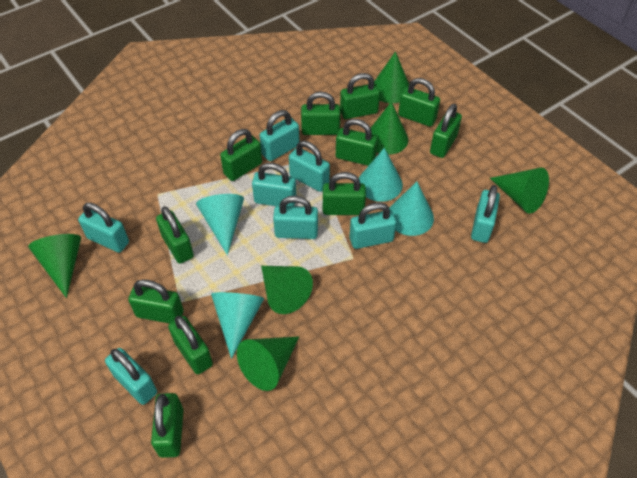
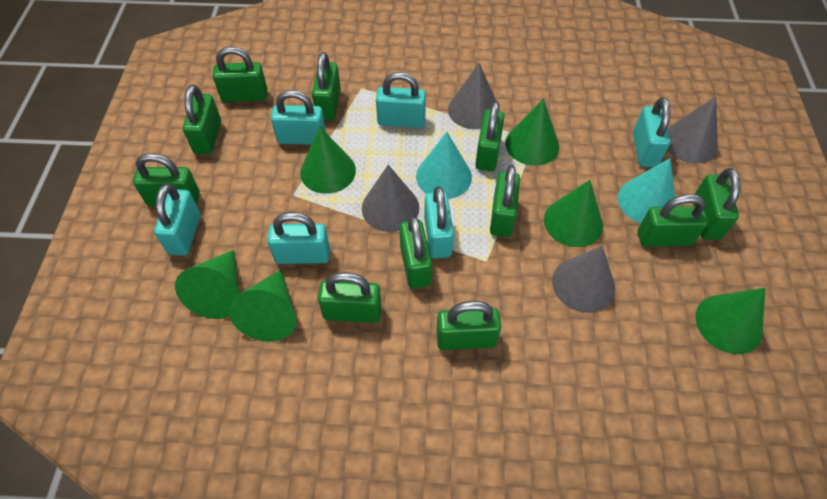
grey cone: none = 0 -> [362,165,419,232] [448,63,500,129] [552,246,615,313] [667,97,718,164] = 4
turquoise cone: [196,194,244,255] [211,292,264,359] [359,148,403,202] [389,182,434,236] = 4 -> [416,132,472,199] [618,158,675,223] = 2
turquoise padlock: [78,203,129,253] [105,348,157,405] [252,163,296,206] [260,110,299,161] [273,196,318,239] [289,141,330,192] [349,202,396,249] [471,185,500,243] = 8 -> [154,183,201,256] [267,212,330,264] [271,90,326,145] [376,72,426,128] [424,186,454,259] [633,97,671,167] = 6

